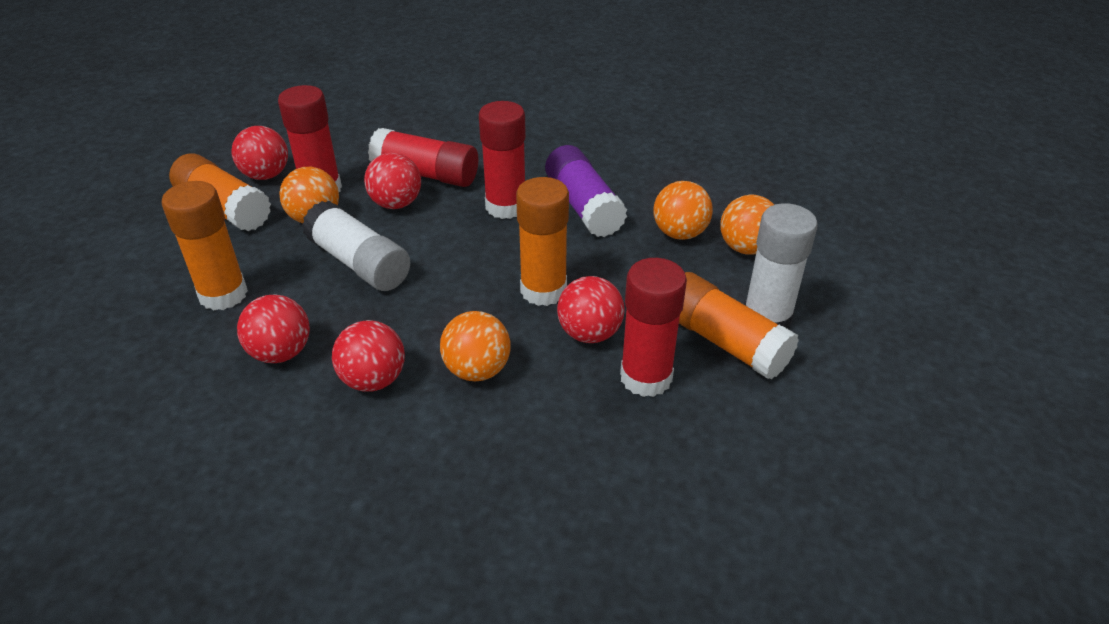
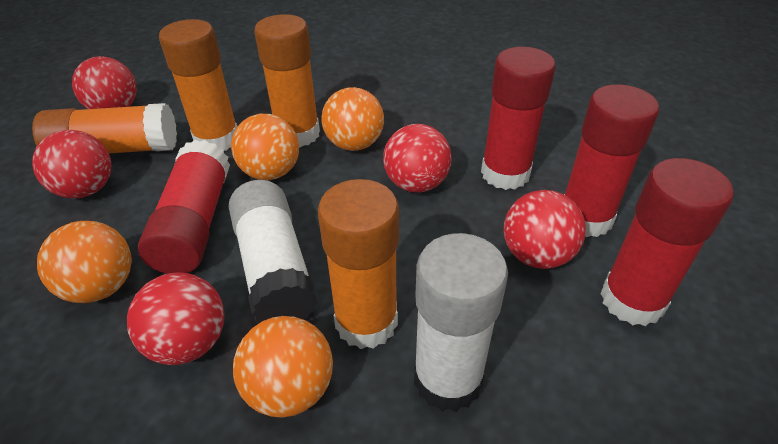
purple glue stick: [545,145,627,237] = 1 -> none = 0

